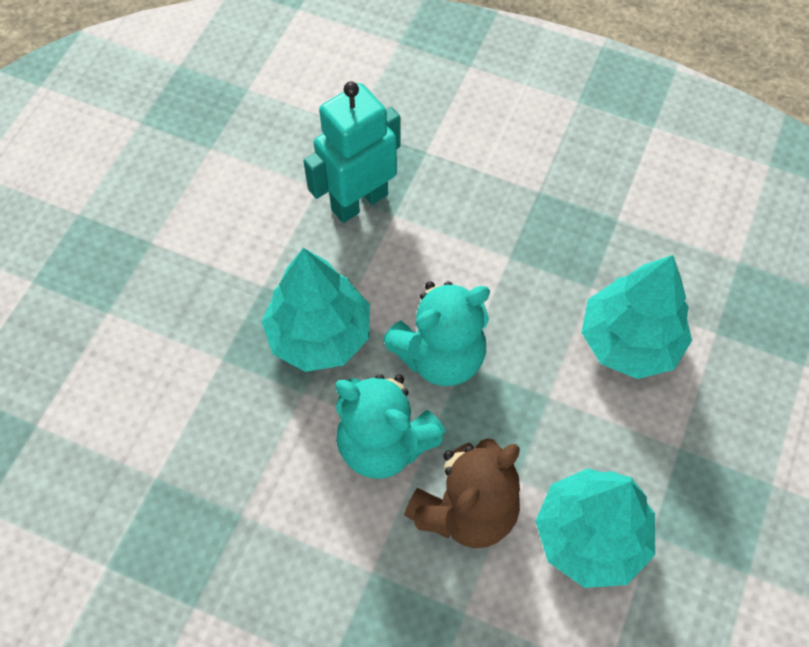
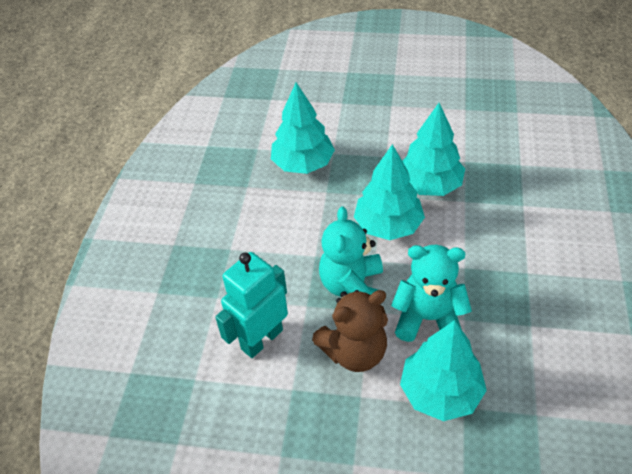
turquoise tree: [261,248,370,372] [535,468,655,588] [581,255,692,379] = 3 -> [271,82,335,174] [354,144,425,240] [400,320,487,421] [403,103,465,196] = 4

